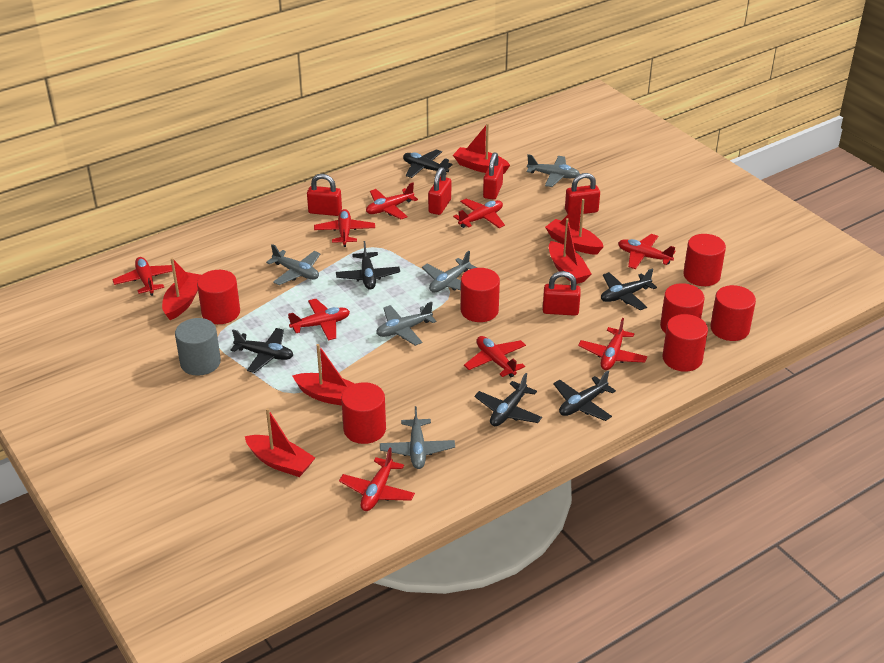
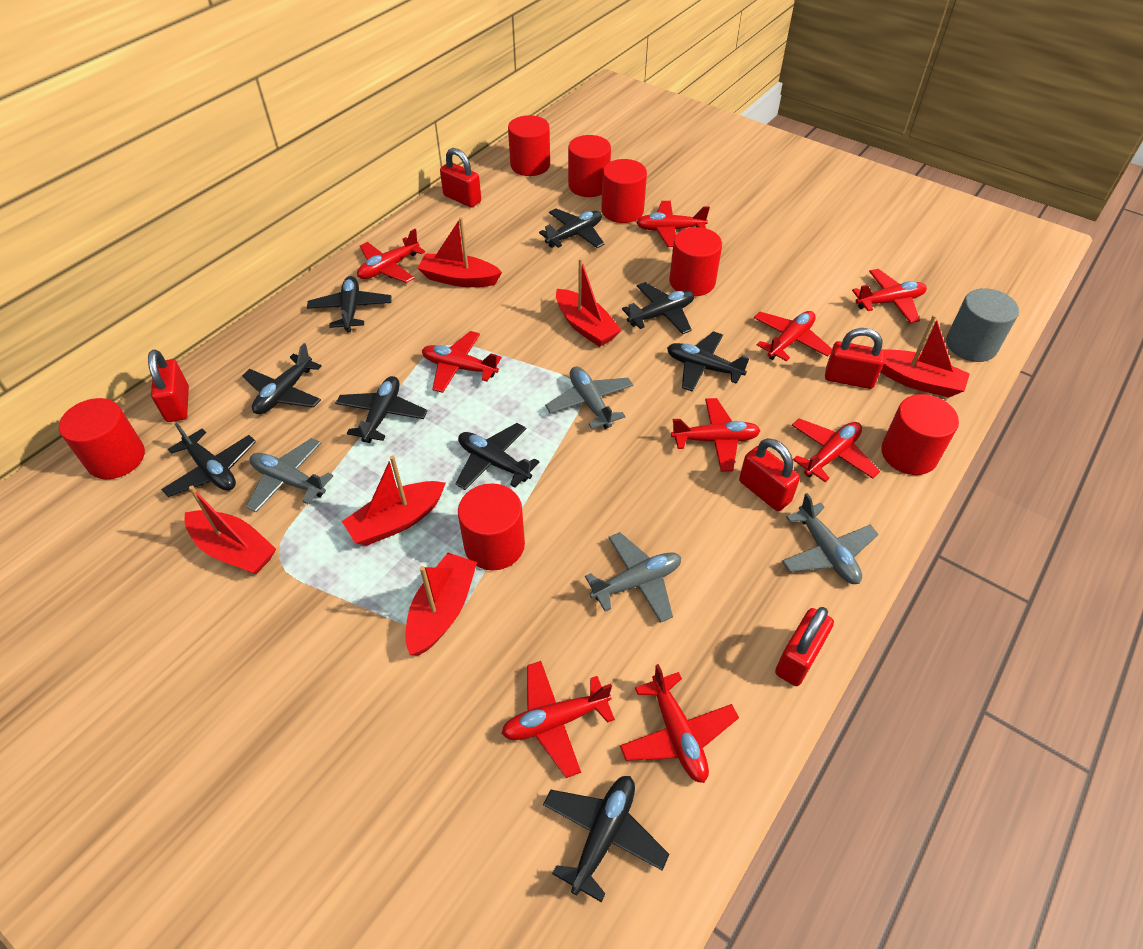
black plane: [230,328,293,373] [336,241,400,290] [403,149,453,178] [474,373,542,426] [553,371,616,421] [601,268,657,310] = 6 -> [161,423,256,497] [242,343,322,414] [307,276,392,333] [335,376,427,443] [455,423,540,490] [539,209,605,248] [543,776,669,902] [622,282,694,334] [667,331,750,392] = 9
grey plane: [266,244,320,285] [376,302,436,346] [380,406,455,469] [422,251,477,293] [527,154,580,187] = 5 -> [246,438,333,512] [545,366,633,429] [585,532,681,623] [782,493,879,584] = 4

